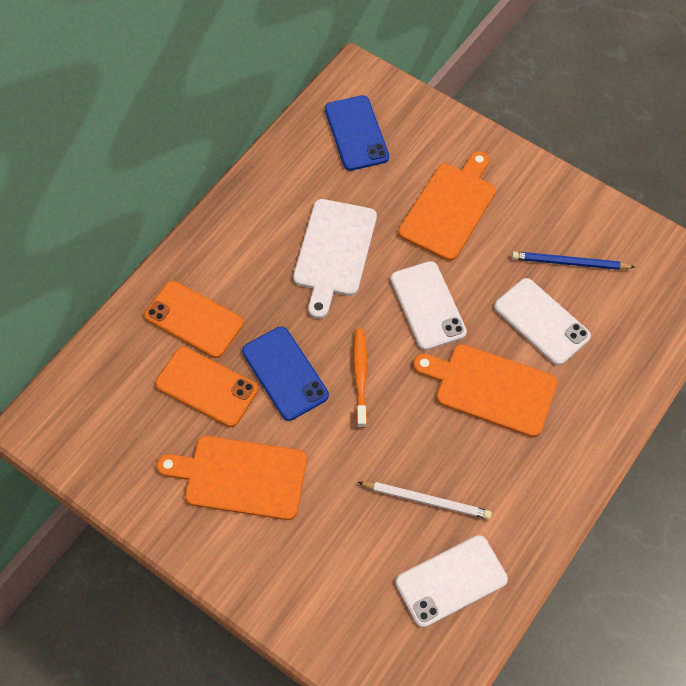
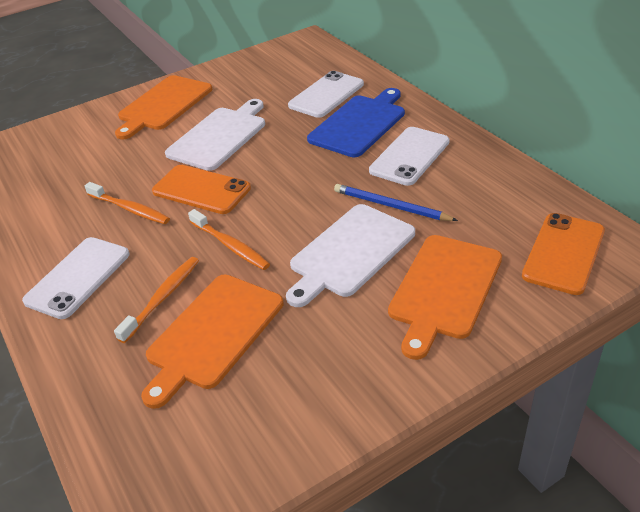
blue cutting board: none = 0 -> [307,88,405,157] = 1
blue phone: [242,326,329,421] [325,95,389,171] = 2 -> none = 0
orange toothbrush: [353,329,367,428] = 1 -> [85,182,170,224] [114,257,199,343] [188,209,270,270] = 3
white cutting board: [293,199,377,319] = 1 -> [165,99,265,171] [286,204,415,307] = 2
white pencil: [358,482,492,519] = 1 -> none = 0

